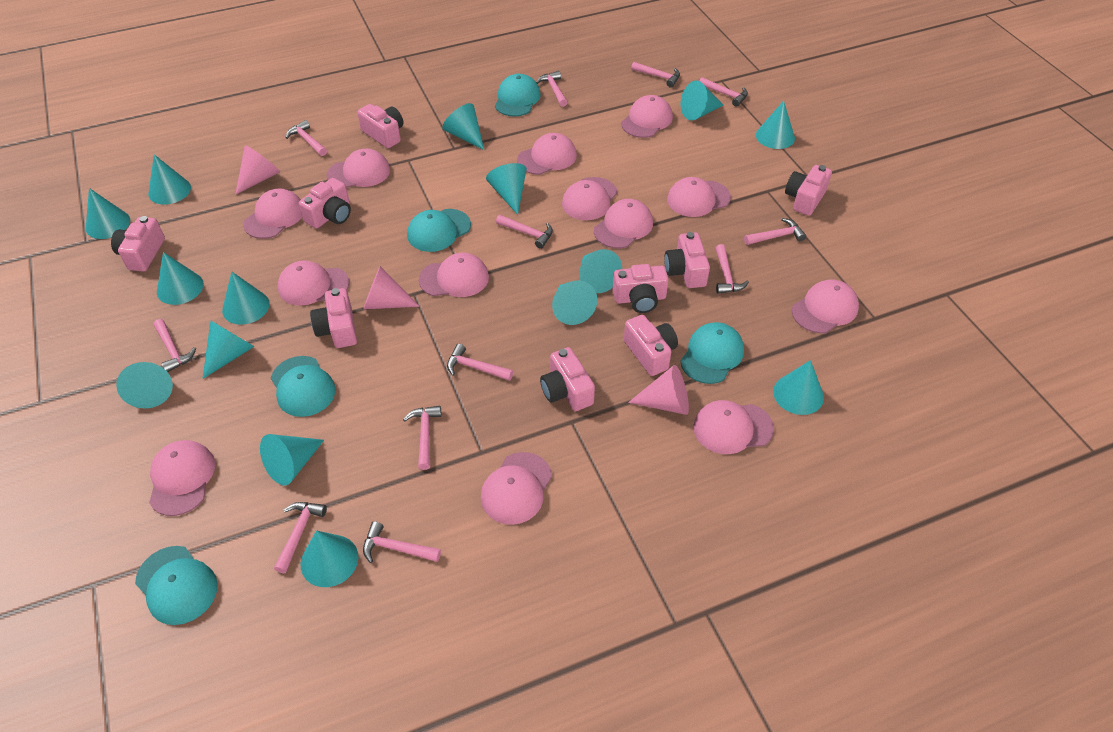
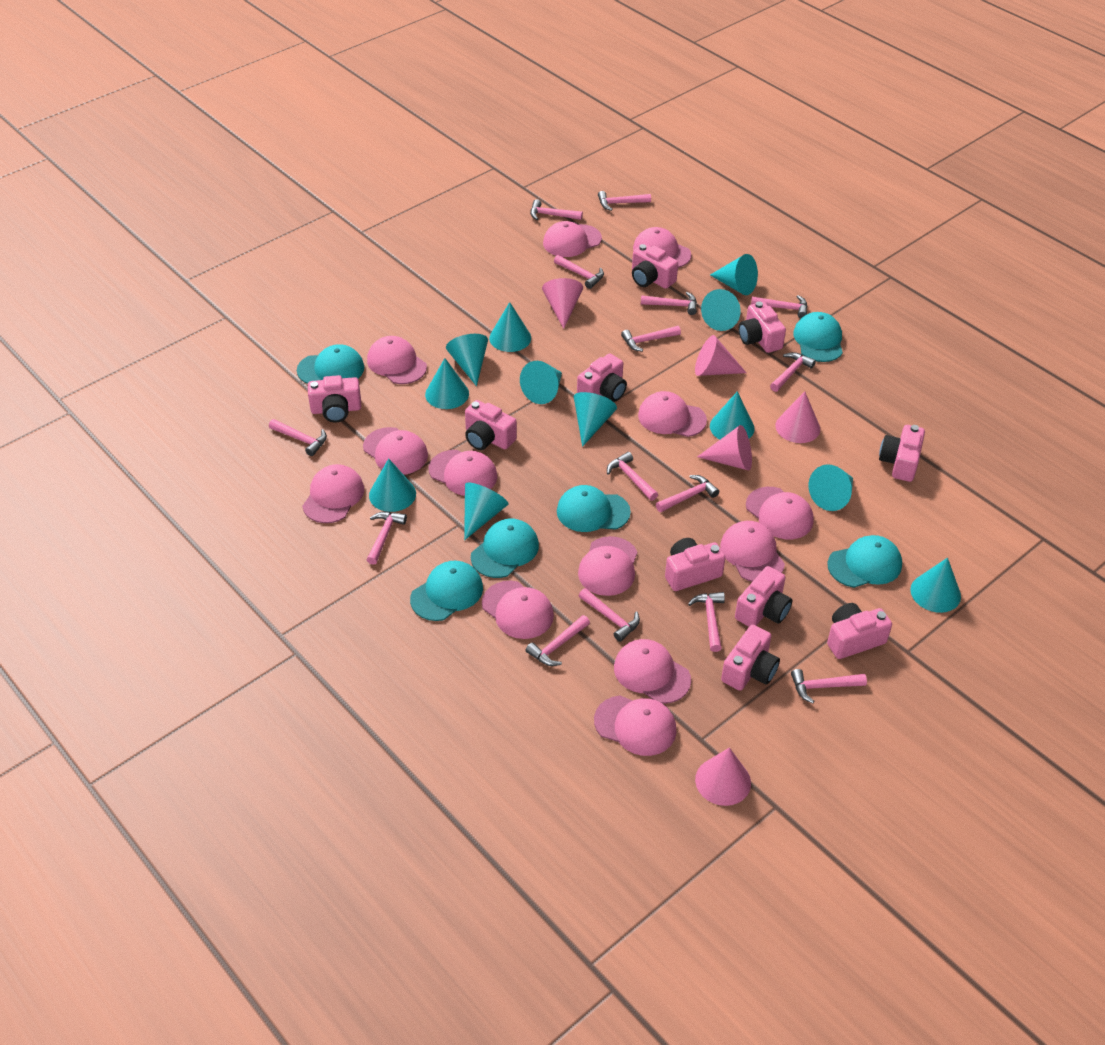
pink camera: [111,216,165,272] [299,178,351,229] [310,288,357,348] [357,104,403,148] [540,347,595,411] [613,264,669,313] [624,315,678,376] [664,232,710,288] [785,165,832,216] = 9 -> [308,375,361,423] [465,400,517,450] [577,354,627,402] [632,244,678,289] [665,538,725,591] [721,625,780,691] [735,566,792,627] [739,301,786,353] [827,603,892,659] [879,425,925,482] = 10
pink cone: [235,145,280,195] [363,266,420,310] [628,365,689,415] = 3 -> [542,278,583,329] [695,335,746,376] [695,748,751,806] [697,425,752,471] [775,391,820,443] = 5
pink hammer: [153,319,196,372] [274,502,327,573] [286,120,327,156] [363,521,441,563] [403,406,441,470] [447,344,513,381] [496,215,553,249] [536,71,568,107] [631,62,680,88] [699,77,748,107] [715,244,749,294] [744,218,806,245] = 12 -> [269,419,327,456] [366,512,407,565] [526,615,590,666] [530,199,583,220] [554,255,604,289] [579,588,640,642] [598,191,651,211] [607,452,658,501] [621,326,681,352] [641,292,697,315] [656,475,719,512] [688,592,725,652] [751,295,807,318] [770,352,816,392] [791,669,867,703] = 15
turquoise cap: [135,546,218,625] [271,356,335,417] [407,209,471,252] [495,74,541,116] [680,322,744,384] = 5 -> [297,344,364,384] [410,561,483,621] [471,519,539,578] [557,485,631,532] [793,312,843,362] [827,535,902,588] = 6
turquoise cone: [86,188,130,239] [116,362,173,408] [148,155,191,205] [157,252,204,305] [203,320,255,379] [222,272,270,325] [260,434,324,485] [301,530,358,587] [442,103,484,150] [486,163,527,215] [552,280,597,325] [579,249,622,293] [681,81,723,121] [756,101,795,149] [773,360,824,415] = 15 -> [369,458,416,512] [425,358,469,409] [446,334,488,386] [464,482,508,540] [489,302,531,352] [520,361,562,404] [574,392,617,447] [701,289,741,331] [710,254,758,295] [710,391,755,440] [809,464,853,511] [910,557,961,613] = 12

